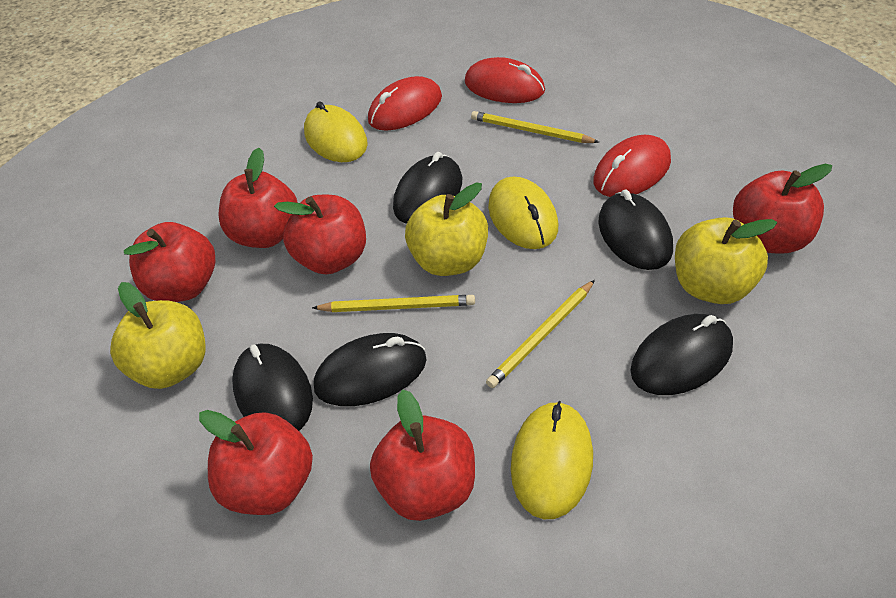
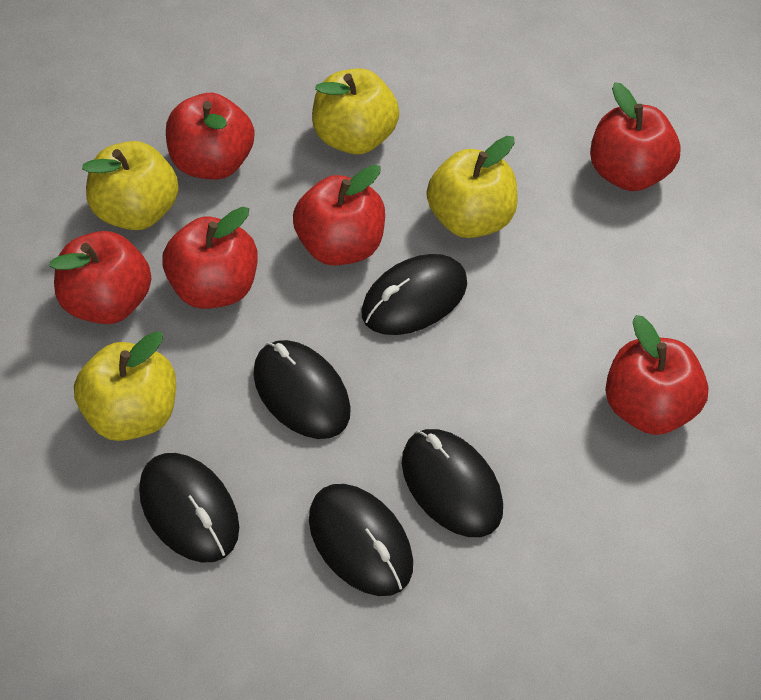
red mouse: [368,76,442,131] [465,57,545,103] [593,135,671,197] = 3 -> none = 0
yellow apple: [110,282,206,389] [405,183,488,276] [675,217,777,304] = 3 -> [74,331,176,441] [82,141,179,230] [312,68,399,154] [427,136,518,238] = 4
yellow mouse: [304,101,368,162] [488,177,558,249] [511,401,593,519] = 3 -> none = 0
yellow pencil: [312,295,475,312] [471,111,599,143] [486,280,595,388] = 3 -> none = 0

